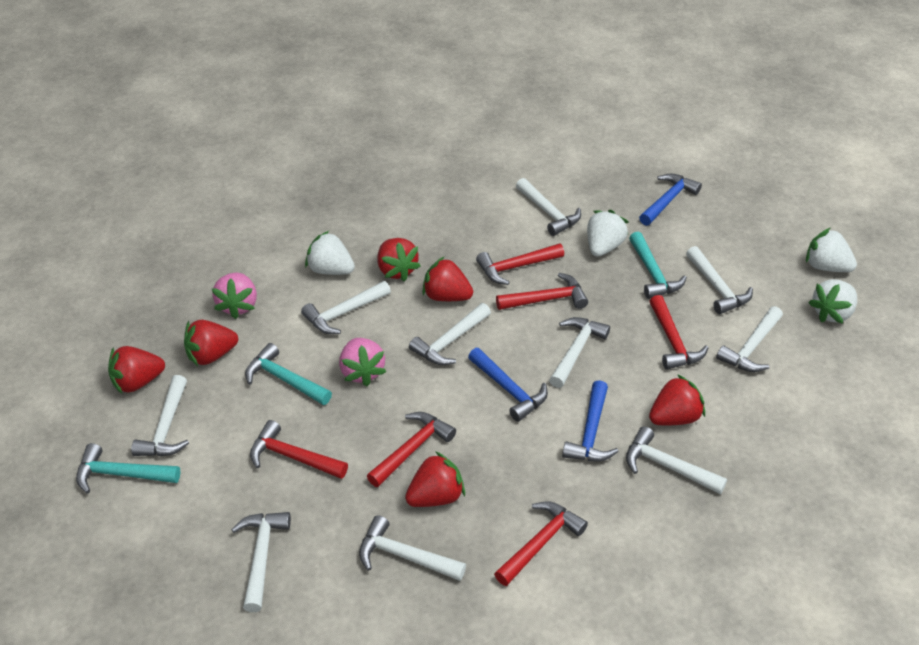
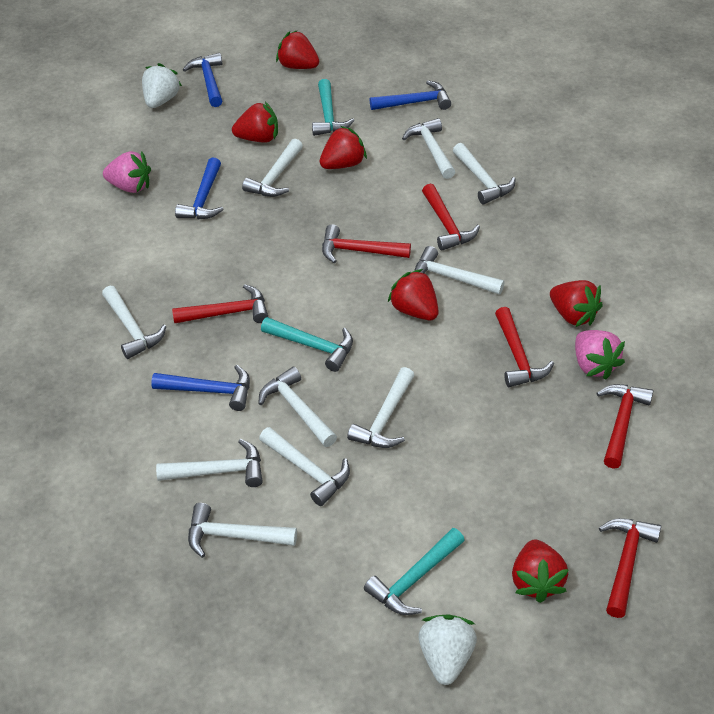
blue hammer: [468,348,548,422] [562,380,619,461] [639,174,702,226] = 3 -> [151,365,250,411] [175,157,224,219] [183,53,222,107] [370,80,451,110] = 4
white strawberry: [305,231,355,275] [587,210,628,257] [806,228,857,272] [808,279,857,324] = 4 -> [142,63,182,108] [418,614,477,685] = 2

